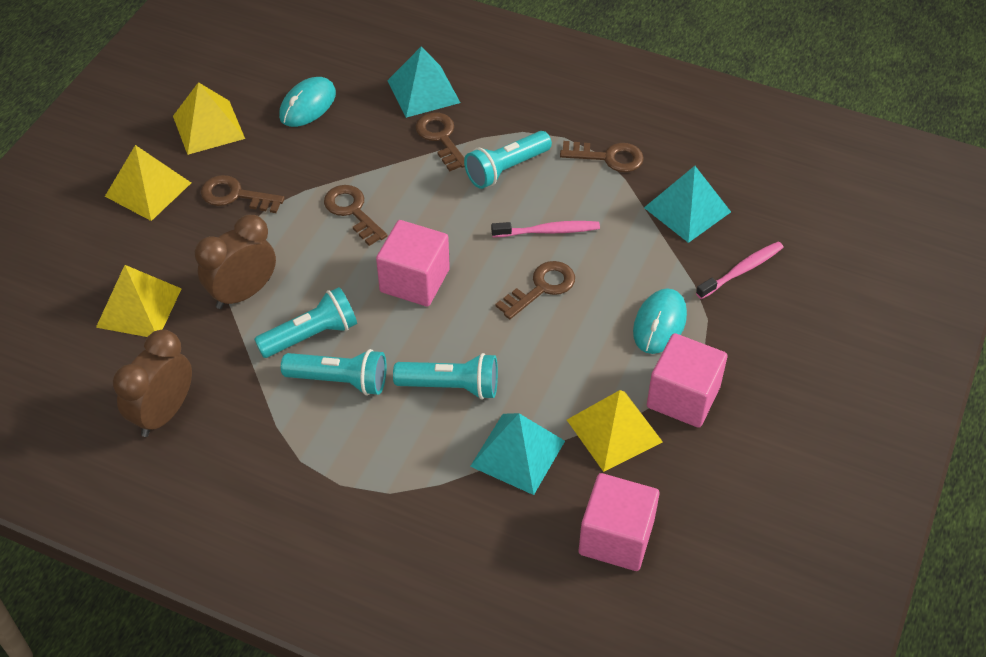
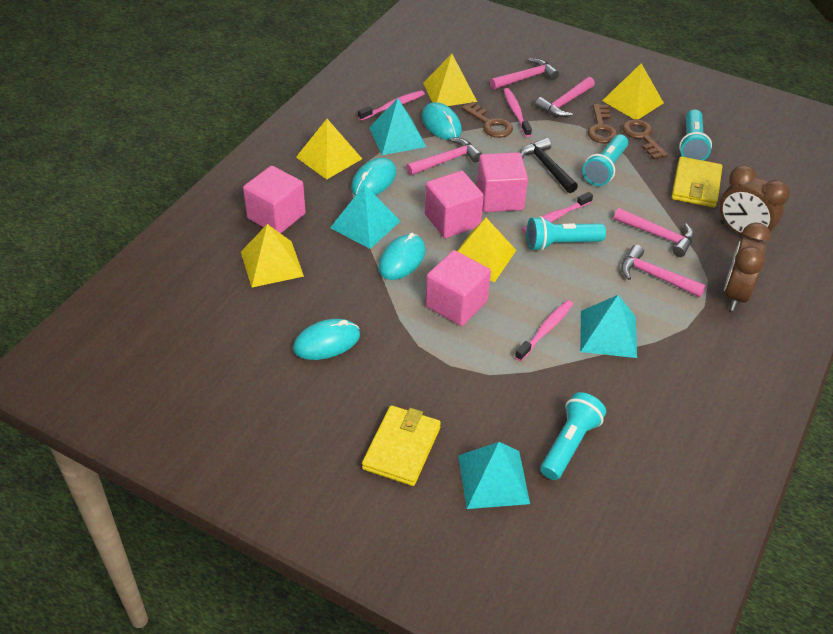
black hammer: none = 0 -> [519,138,578,193] = 1
brown key: [201,175,285,213] [324,185,387,246] [415,113,465,171] [495,261,575,319] [560,141,644,172] = 5 -> [461,102,513,138] [588,104,618,144] [622,119,668,160] = 3
pink cube: [376,220,450,307] [579,473,660,571] [647,333,728,428] = 3 -> [243,166,306,233] [425,171,484,238] [426,250,491,326] [477,152,528,212] = 4
pink hammer: none = 0 -> [406,138,482,176] [490,58,559,90] [535,77,595,117] [614,208,694,257] [621,245,706,297] = 5
pink toothbrush: [491,221,600,237] [696,242,784,299] = 2 -> [358,90,425,121] [504,88,532,137] [515,300,573,361] [522,192,593,233] = 4
turquoise mouse: [279,77,336,127] [633,288,687,354] = 2 -> [293,319,360,360] [351,158,396,195] [378,233,426,280] [421,102,462,140] = 4
turquoise pyramid: [387,46,460,118] [470,413,565,495] [644,166,731,243] = 3 -> [330,185,400,249] [369,98,426,155] [458,442,530,509] [580,295,637,358] = 4
yellow pyramid: [96,265,182,337] [105,145,191,221] [173,82,245,155] [567,390,663,472] = 4 -> [241,224,304,287] [296,119,362,179] [423,54,477,106] [457,218,516,282] [602,63,664,119] = 5
yellow wallet: none = 0 -> [362,405,441,486] [672,156,723,208] = 2

